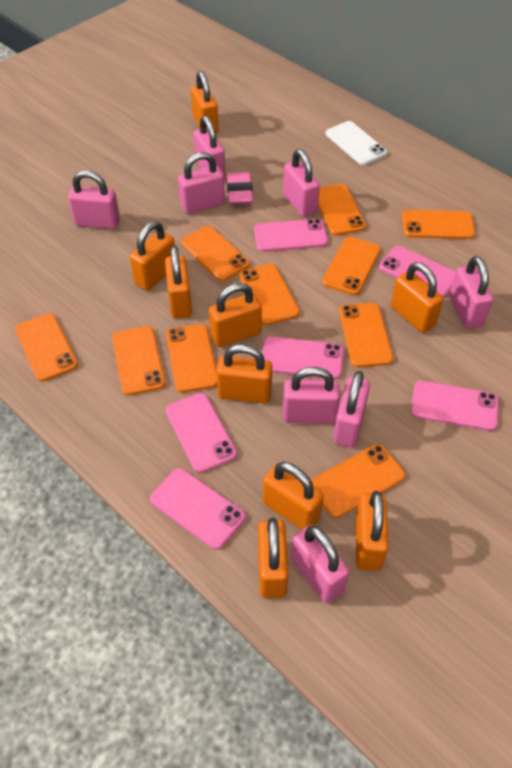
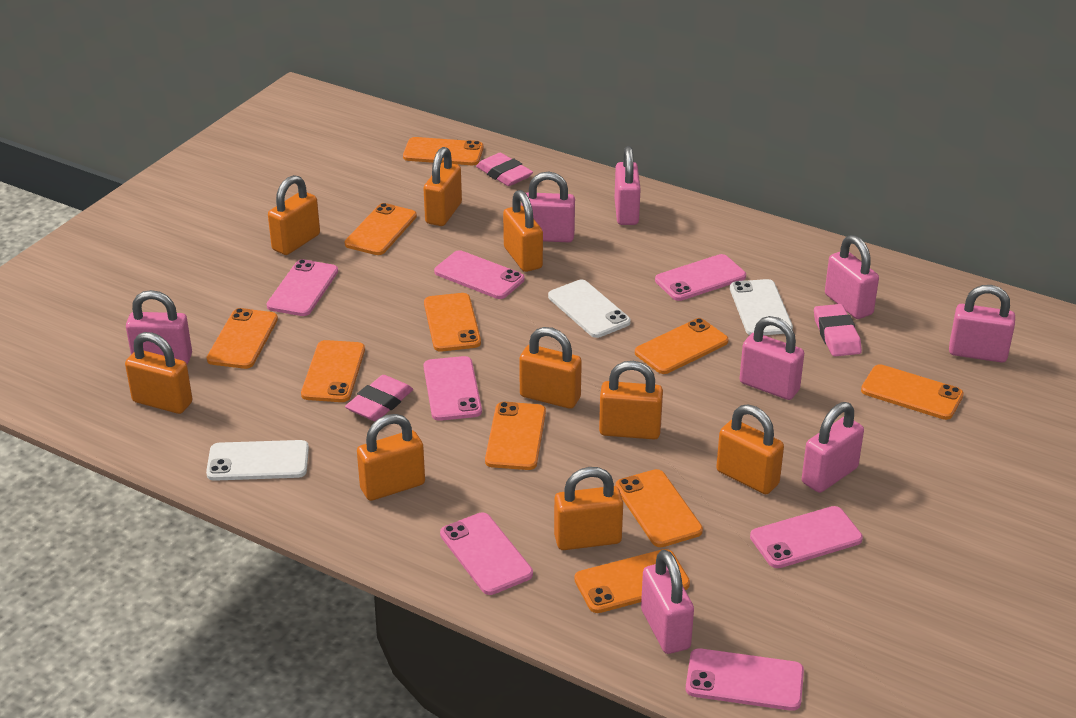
pink eraser: [227,172,253,204] = 1 -> [345,375,413,421] [476,153,533,186] [814,304,862,357] = 3
pink phone: [150,468,246,550] [165,393,237,473] [254,219,328,252] [262,337,344,379] [379,246,456,298] [411,380,499,431] = 6 -> [267,259,338,316] [424,356,482,421] [434,250,525,299] [440,512,533,595] [655,254,746,301] [686,648,804,711] [750,506,863,568] = 7
white phone: [326,121,387,165] = 1 -> [206,440,309,481] [548,280,631,338] [730,279,793,335] = 3

